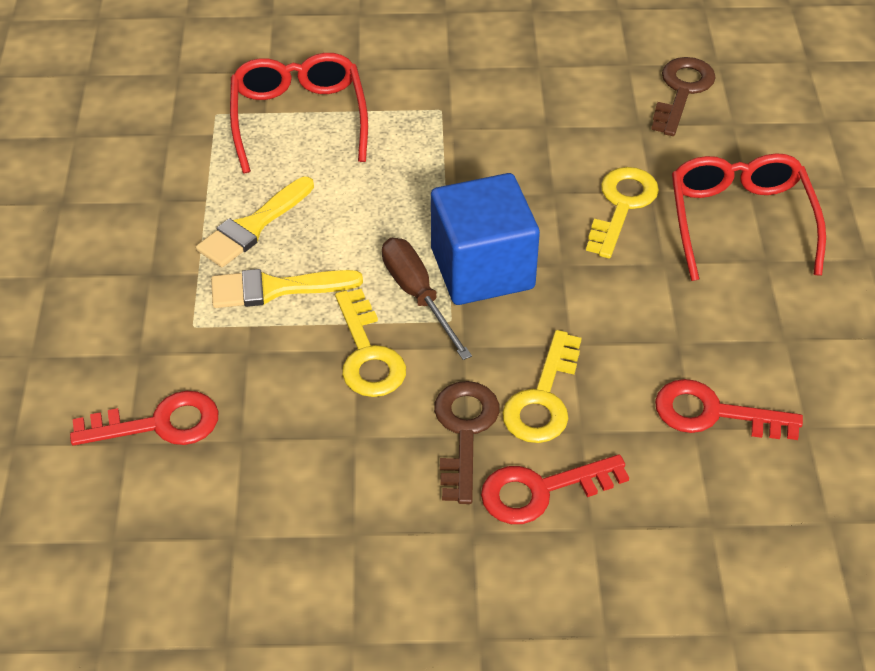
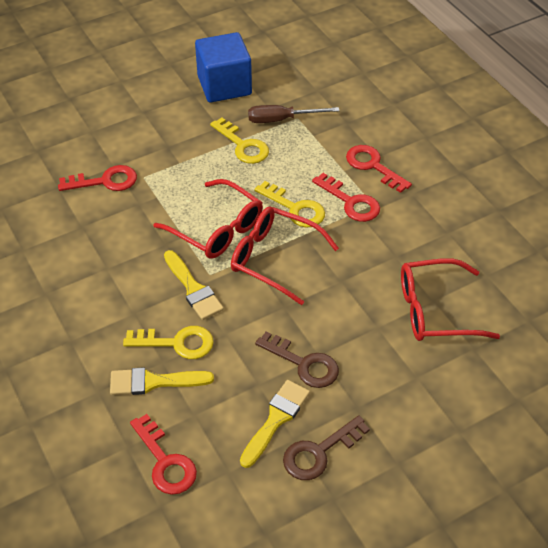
red glasses: [230,53,368,174] [672,153,826,281] = 2 -> [153,179,263,259] [231,207,339,305] [401,258,500,341] = 3
red key: [70,391,219,445] [481,454,629,524] [655,379,803,440] = 3 -> [58,165,137,191] [130,414,197,495] [312,173,380,222] [346,145,412,193] = 4
yellow brush: [196,177,314,267] [211,269,363,308] = 2 -> [110,367,214,395] [164,250,224,320] [240,380,310,468] = 3

